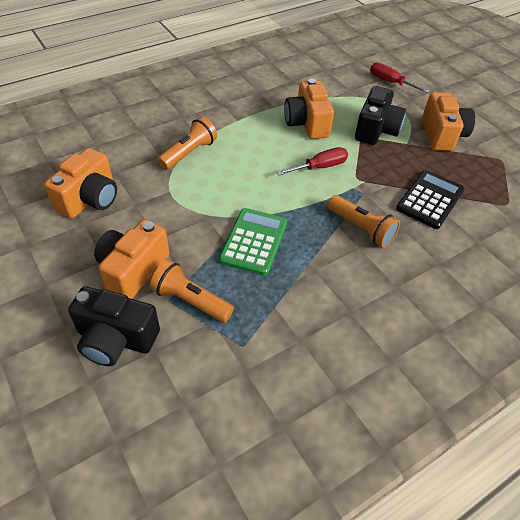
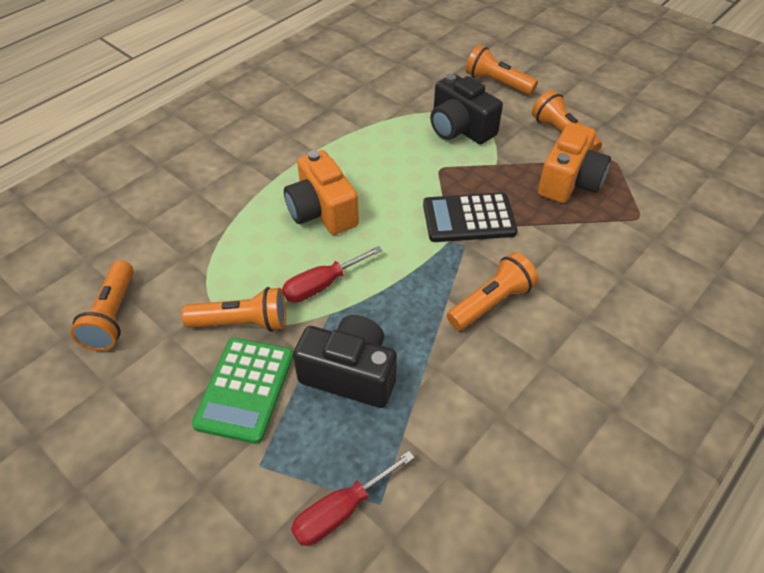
orange camera: [44,148,117,218] [94,220,169,299] [284,78,334,139] [422,92,475,151] = 4 -> [284,150,359,235] [538,122,611,203] = 2
orange flashlight: [150,260,234,323] [157,117,217,170] [327,195,400,248] = 3 -> [71,261,134,351] [182,287,286,332] [447,252,538,330] [466,45,538,95] [532,90,602,152] = 5

